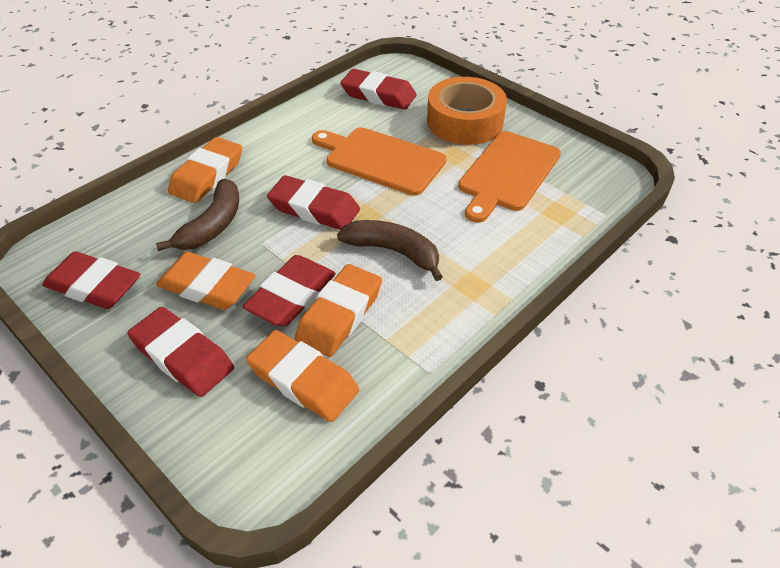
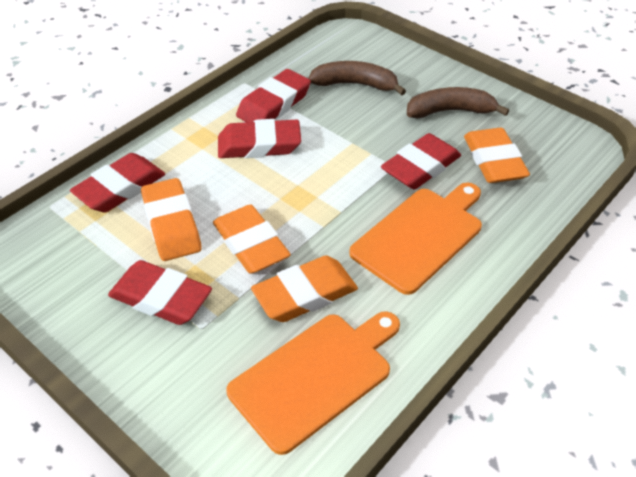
orange tape: [427,77,507,145] = 1 -> none = 0

